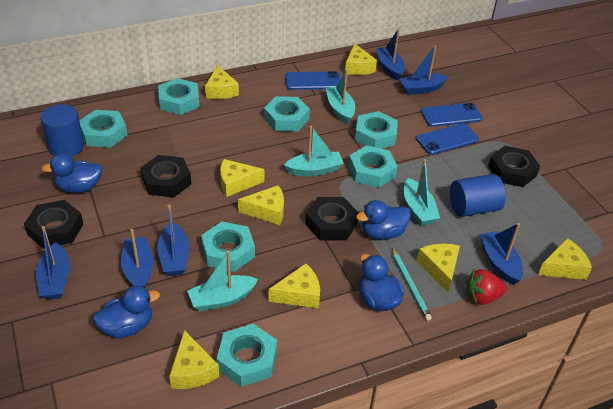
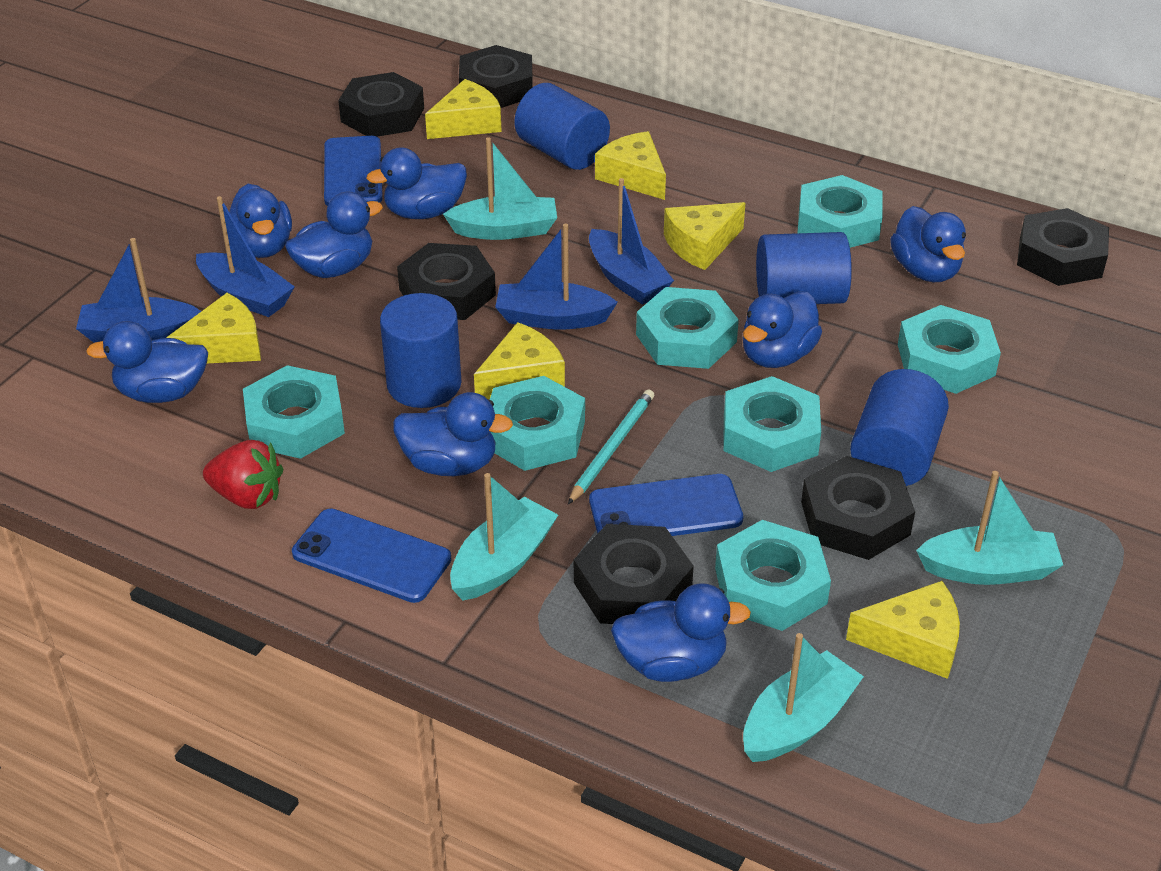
black nut: [24,200,83,249] [140,155,191,198] [305,197,359,241] [488,146,540,187] = 4 -> [338,72,424,137] [397,243,496,320] [459,45,533,108] [574,524,694,624] [801,456,915,560] [1017,208,1109,286] = 6
blue boat: [36,226,70,300] [121,229,154,288] [157,205,189,276] [376,29,405,81] [399,45,449,95] [480,223,523,285] = 6 -> [76,238,201,343] [196,196,295,317] [495,224,618,329] [589,178,674,305] = 4
blue cylinder: [41,104,84,157] [450,174,506,217] = 2 -> [380,293,462,408] [514,83,610,170] [756,232,852,304] [850,369,949,486] = 4
blue duck: [41,153,102,193] [93,286,160,338] [356,200,411,240] [359,254,404,311] = 4 -> [86,321,208,403] [229,184,292,258] [285,191,383,278] [366,147,467,219] [393,392,513,476] [611,583,751,682] [743,291,822,368] [890,206,966,282] = 8
yellow cheese: [169,330,219,389] [205,65,239,99] [220,159,265,197] [238,185,284,225] [268,264,320,308] [345,43,377,75] [417,244,460,292] [538,238,592,280] = 8 -> [166,293,261,363] [425,79,502,139] [474,322,565,399] [595,131,666,200] [664,202,745,270] [846,581,960,679] = 6

